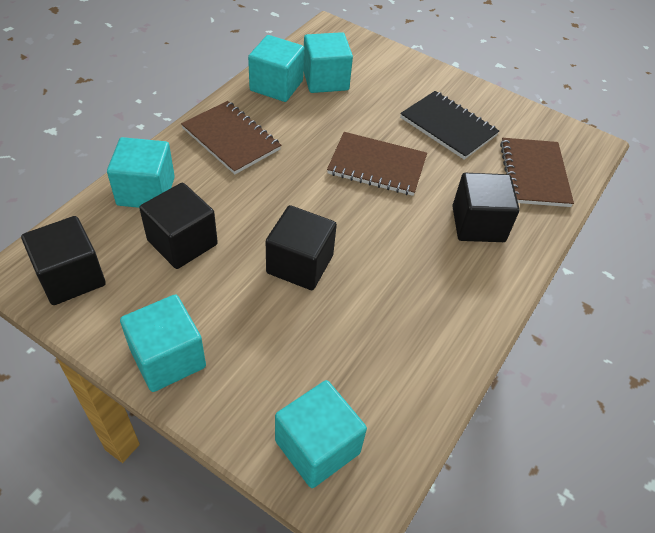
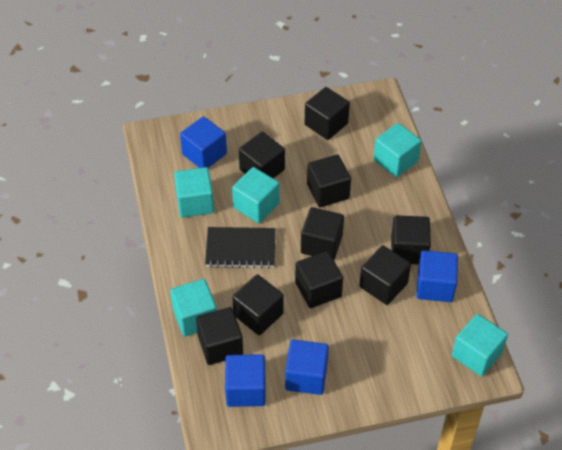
black cube: [21,216,106,305] [139,183,218,269] [266,205,337,290] [452,173,520,242] = 4 -> [196,307,243,365] [232,274,284,335] [239,132,285,178] [295,251,343,308] [301,207,344,260] [305,87,350,140] [307,155,351,207] [359,245,411,305] [391,215,431,264] = 9
blue cube: none = 0 -> [180,116,227,168] [225,354,266,407] [285,340,329,395] [417,250,458,302] = 4
brown notebook: [181,101,281,174] [327,132,427,196] [500,138,574,207] = 3 -> none = 0

